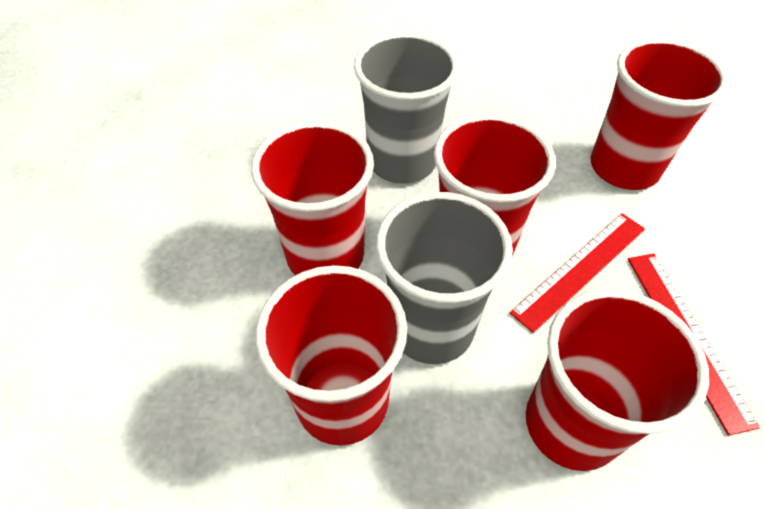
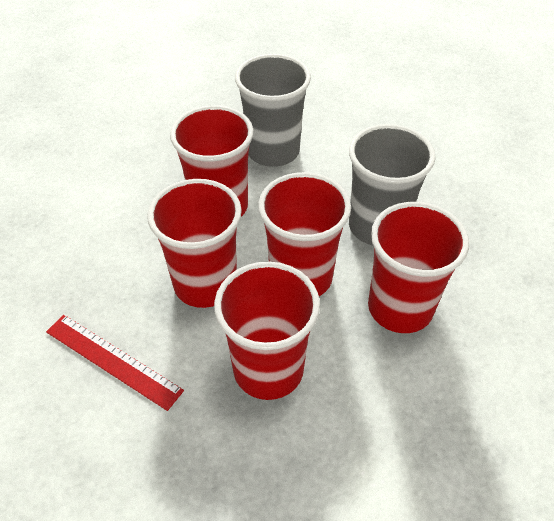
red ruler: [510,213,645,333] [628,253,760,436] = 2 -> [46,315,184,411] = 1

